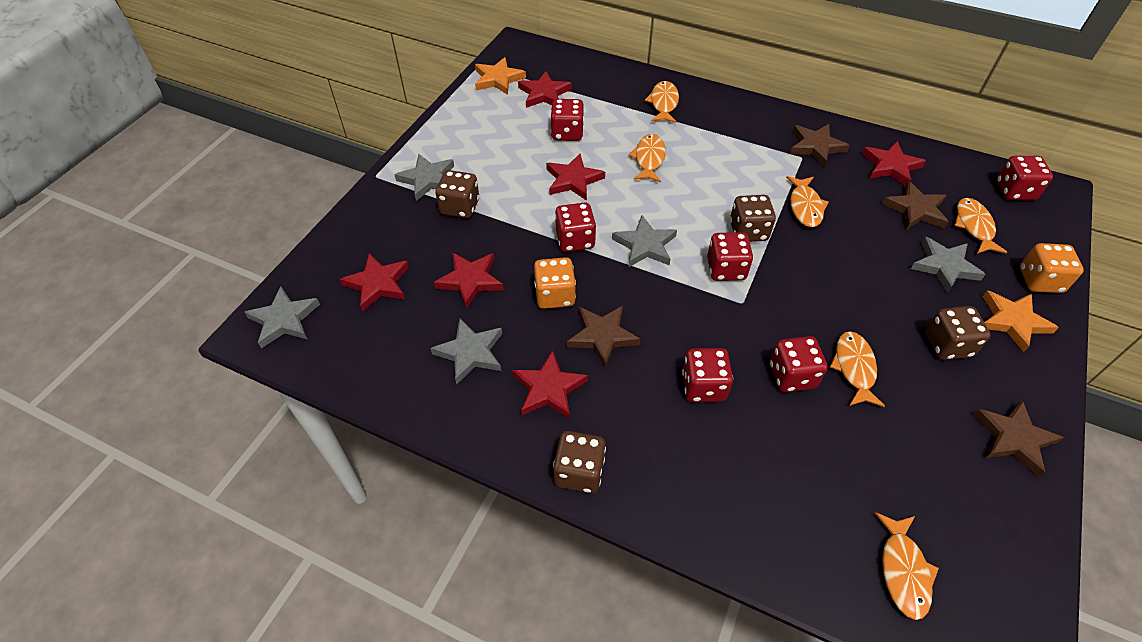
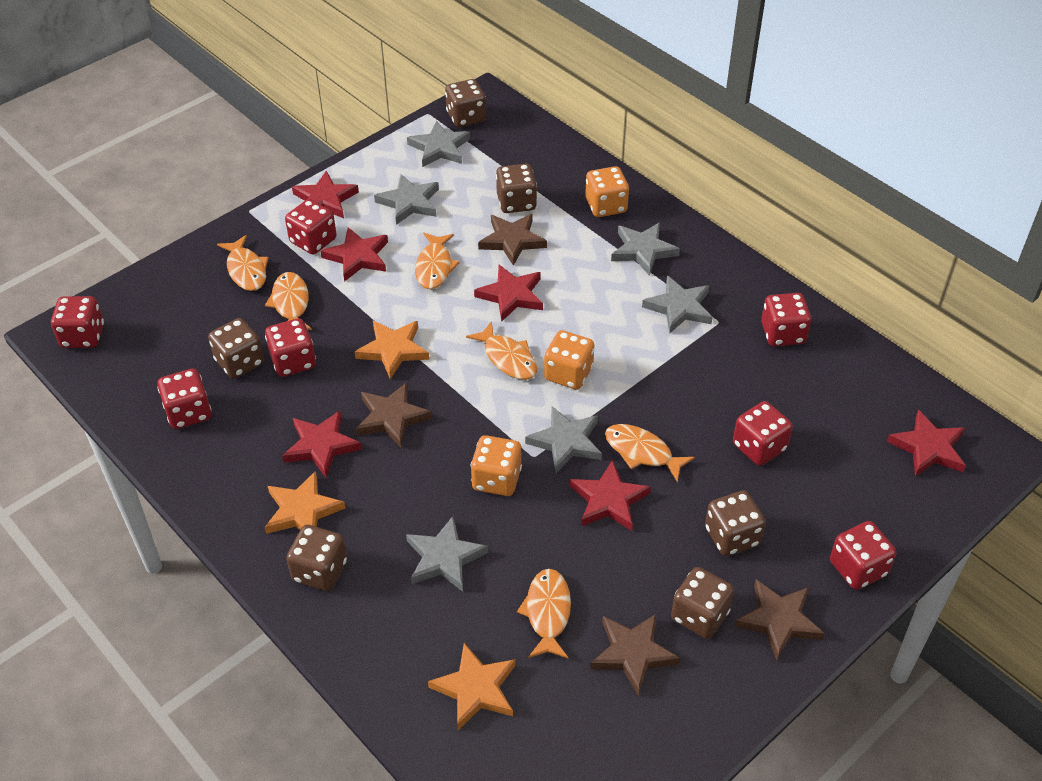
brown dice: [435,170,479,218] [553,431,606,493] [730,195,776,242] [925,306,991,360] = 4 -> [208,318,264,379] [286,525,347,591] [445,79,486,127] [496,164,537,213] [671,567,734,639] [705,490,766,556] = 6
grey star: [244,286,320,349] [394,154,454,201] [430,319,503,384] [612,215,677,267] [911,237,986,293] = 5 -> [374,174,439,225] [406,516,488,592] [407,121,470,167] [525,406,602,473] [611,223,680,276] [642,275,713,333] = 6
orange dice: [534,257,576,309] [1020,243,1084,293] = 2 -> [471,435,522,496] [544,330,594,390] [585,166,629,217] = 3
orange star: [475,57,526,95] [983,290,1059,352] = 2 -> [265,471,345,534] [355,321,429,379] [428,643,516,730] = 3
red dice: [550,99,584,141] [555,202,596,252] [682,348,733,402] [707,232,753,281] [770,336,828,392] [997,156,1053,200] = 6 -> [51,296,104,348] [157,368,211,429] [265,318,316,377] [285,199,337,255] [733,401,793,466] [761,293,811,346] [830,521,896,590] = 7

